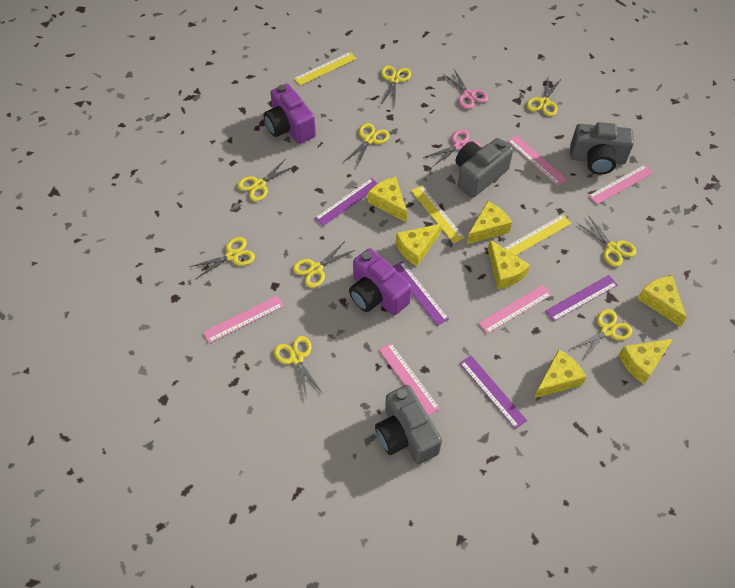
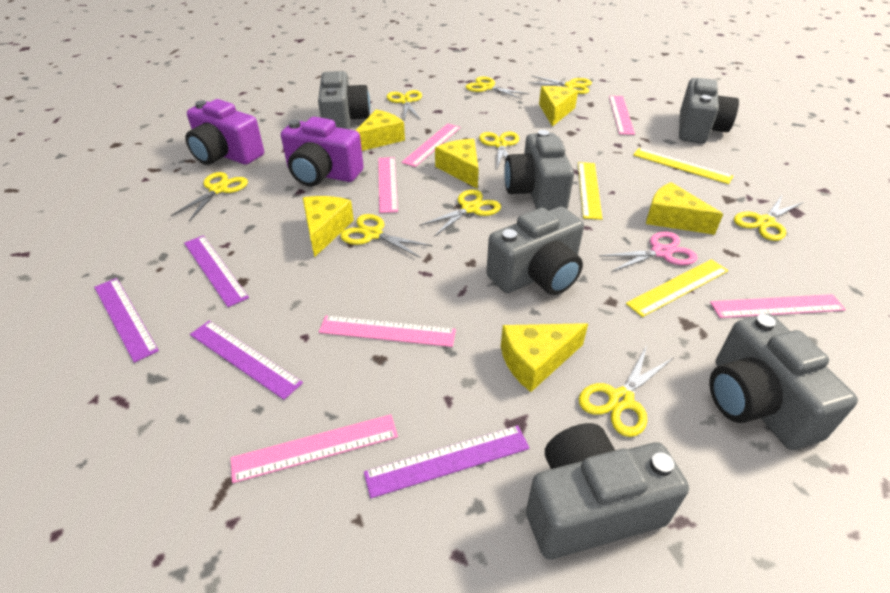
grey camera: [375,385,442,464] [456,138,513,198] [570,122,634,175] = 3 -> [318,71,370,129] [486,207,584,295] [504,130,574,211] [526,423,689,560] [679,78,739,144] [709,314,858,450] = 6
pink ruler: [203,296,284,343] [379,343,440,416] [478,285,552,334] [507,135,567,186] [588,165,653,204] = 5 -> [231,414,398,483] [319,315,456,347] [378,157,398,213] [401,124,461,167] [609,96,635,135] [710,294,846,318] = 6
pink scissors: [423,130,481,167] [442,69,488,109] = 2 -> [599,232,698,272] = 1
yellow cheese: [368,177,407,223] [396,224,442,266] [467,201,512,244] [488,240,530,289] [534,349,586,398] [619,339,673,384] [637,275,687,327] = 7 -> [303,196,354,257] [355,110,405,151] [435,139,479,189] [501,323,588,392] [539,86,578,127] [646,182,723,235] = 6

